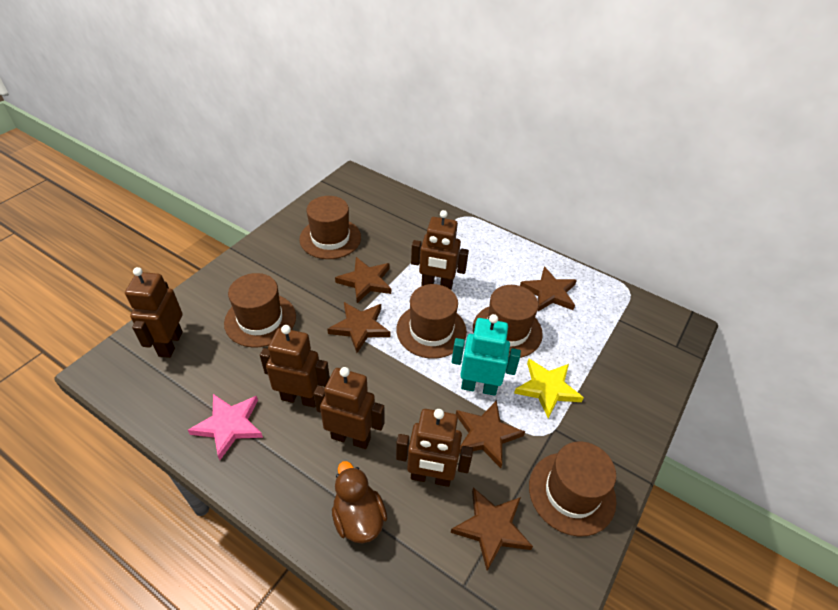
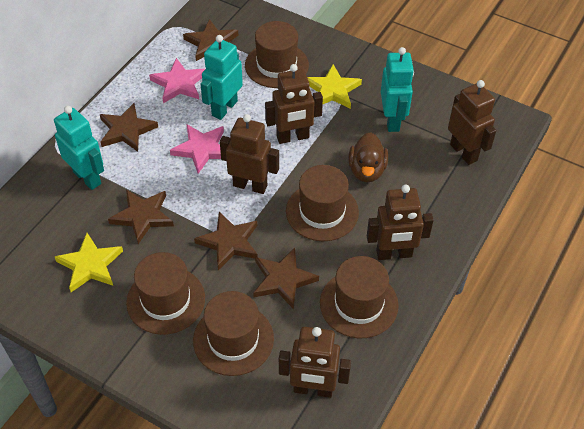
pink star: [188,394,263,460] = 1 -> [149,58,205,103] [170,125,224,174] = 2
turquoise robot: [452,314,521,396] = 1 -> [54,106,104,190] [201,35,243,120] [381,47,414,132] = 3
yellow star: [514,359,584,419] = 1 -> [55,233,123,292] [307,64,362,109] = 2

